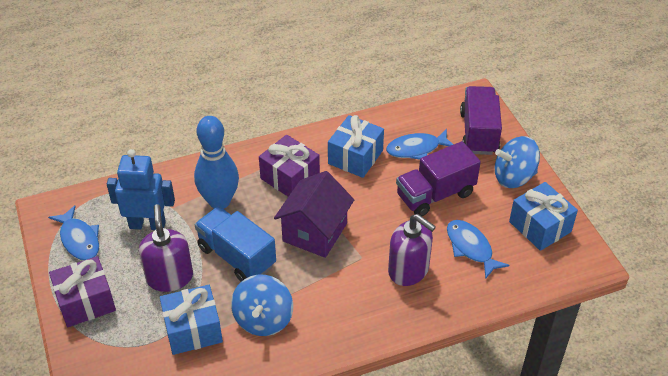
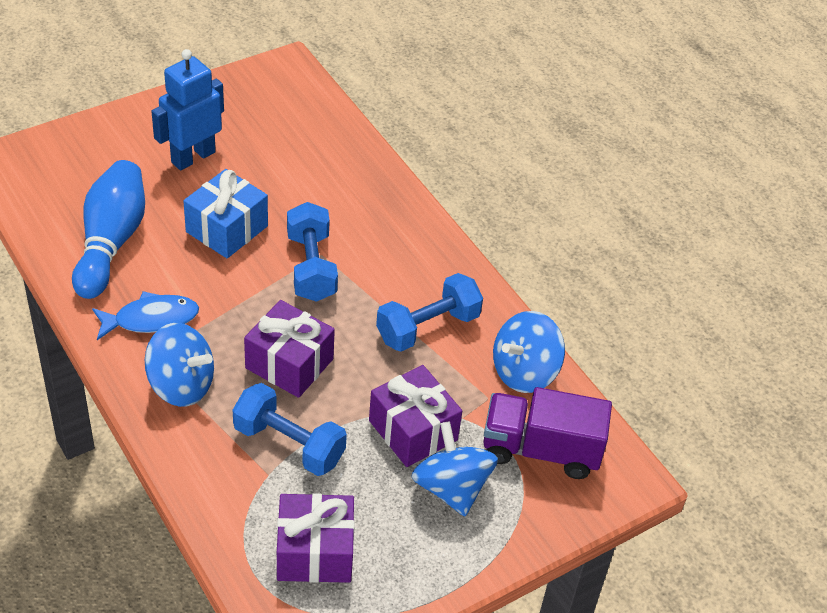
blue dumbbell: none = 0 -> [233,383,347,476] [287,202,338,302] [376,273,483,352] = 3
blue fish: [48,205,99,260] [386,129,454,160] [447,220,509,279] = 3 -> [92,291,199,340] = 1
blue gift: [160,285,223,355] [328,115,384,178] [509,182,578,251] = 3 -> [183,169,268,258] = 1
blue spinning top: [231,275,293,336] [495,136,540,188] = 2 -> [145,323,214,407] [411,421,498,516] [493,311,565,393] = 3
blue truck: [195,206,276,282] = 1 -> none = 0
purple gift: [49,256,116,327] [259,135,320,197] = 2 -> [244,300,335,398] [277,493,355,583] [369,365,462,467] = 3
purple house: [274,171,354,258] = 1 -> none = 0
purple soap dispenser: [139,204,193,292] [388,214,436,286] = 2 -> none = 0
purple truck: [396,141,481,216] [460,86,502,155] = 2 -> [483,387,612,479] = 1

